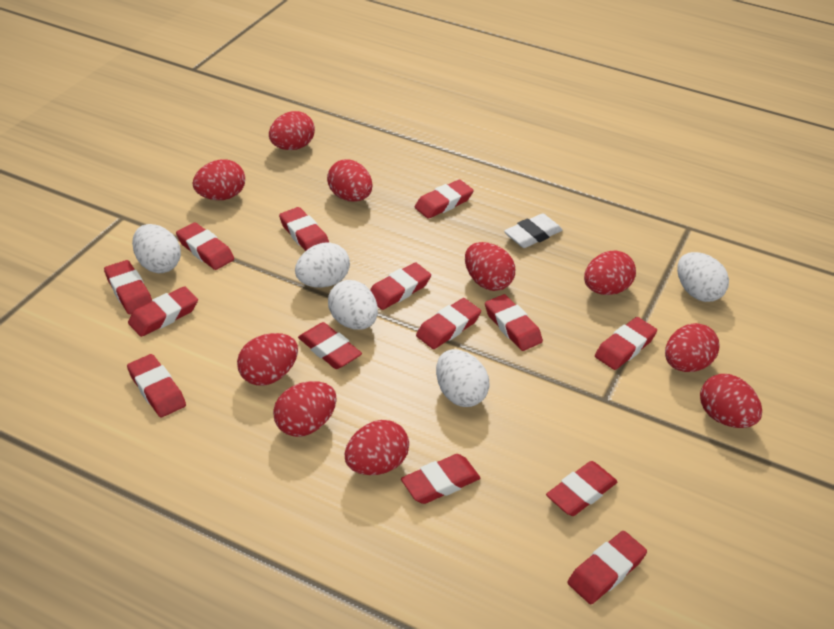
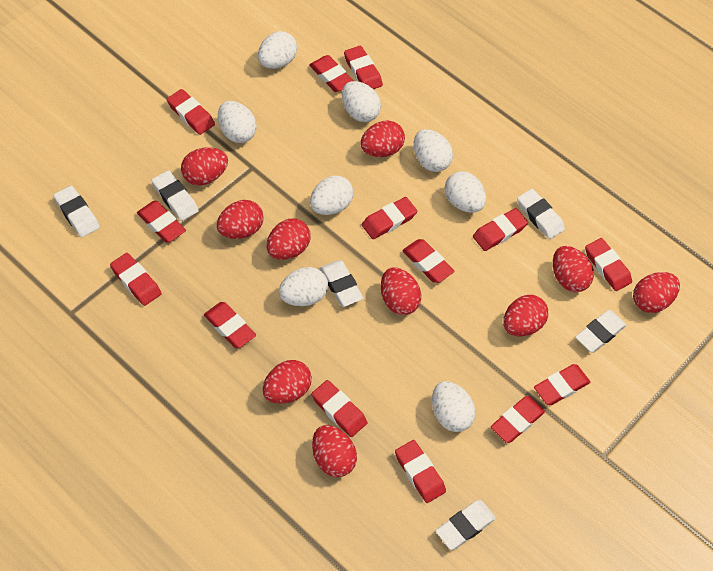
white egg: [132,224,181,273] [295,242,350,288] [328,280,378,330] [436,349,490,407] [677,252,729,302] = 5 -> [218,101,257,143] [258,31,297,69] [279,267,328,306] [310,176,353,215] [342,81,381,122] [414,129,453,172] [432,381,476,432] [445,171,486,213] = 8
white eraser: [504,213,562,248] = 1 -> [53,186,100,237] [151,170,199,221] [320,260,364,307] [436,500,496,550] [517,189,565,239] [575,310,626,352] = 6

